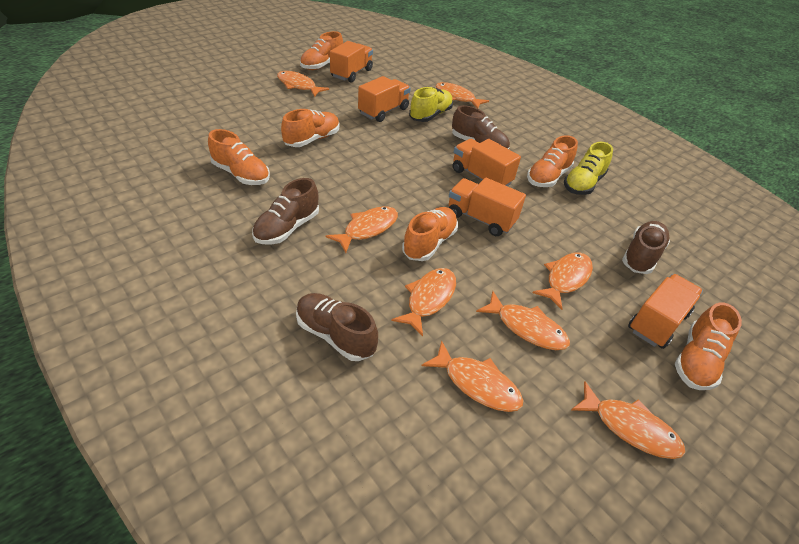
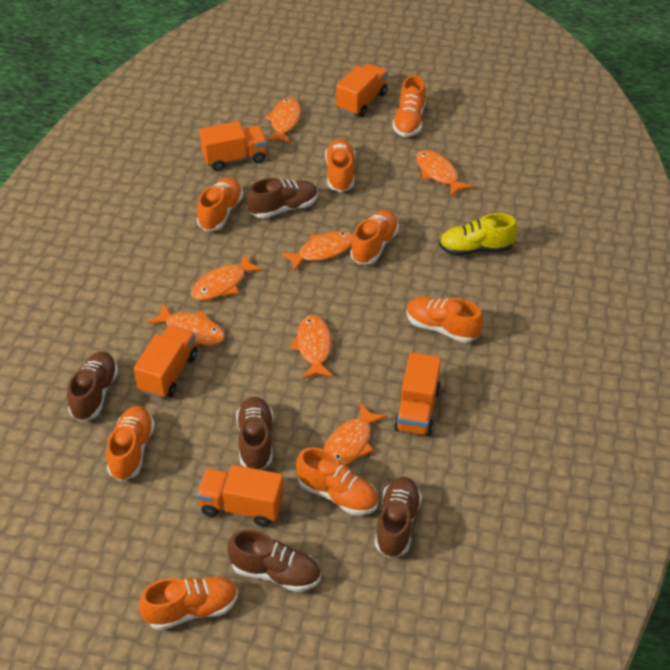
brown shoe: [252,178,319,245] [296,293,378,361] [452,105,510,149] [622,221,670,274] = 4 -> [67,352,118,421] [227,529,321,592] [236,397,273,470] [247,178,318,218] [375,477,422,558] = 5
orange fish: [277,71,329,97] [326,206,398,253] [391,268,456,336] [421,341,524,412] [435,82,489,109] [476,291,570,350] [533,253,593,310] [571,381,685,459] = 8 -> [147,303,225,345] [191,253,264,300] [264,98,301,144] [281,231,353,271] [290,315,334,379] [324,403,387,466] [416,150,473,197] = 7
orange shoe: [208,129,270,185] [281,109,340,147] [300,31,343,70] [402,207,458,261] [527,135,578,187] [675,302,742,390] = 6 -> [106,406,155,481] [139,576,238,630] [197,177,243,231] [296,447,378,515] [325,139,355,192] [350,210,399,264] [392,75,426,137] [406,297,483,343] = 8
yellow shoe: [409,87,453,122] [564,142,613,195] = 2 -> [439,213,517,256] = 1

